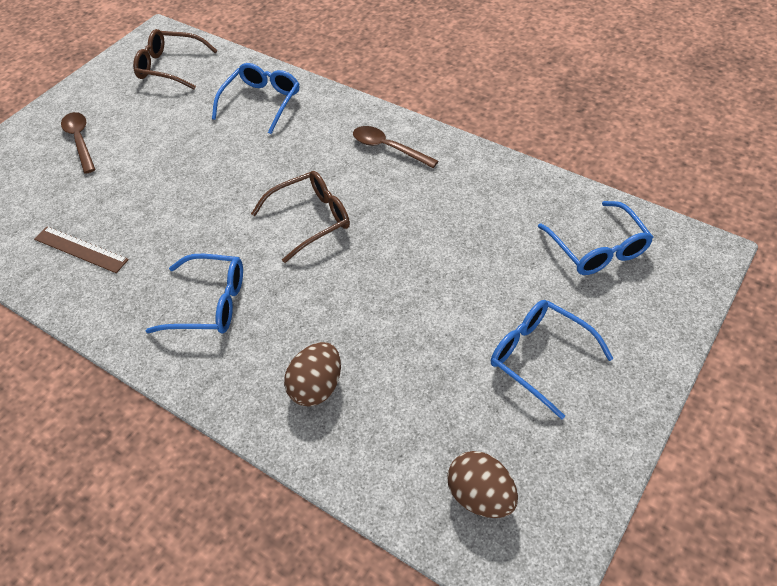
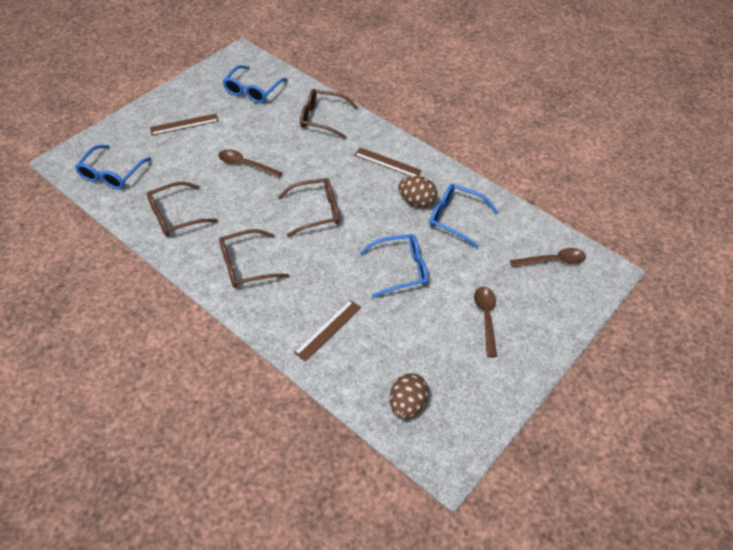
brown glasses: [133,29,218,89] [251,171,350,263] = 2 -> [147,182,218,236] [219,229,290,288] [278,178,340,237] [300,89,358,139] = 4
brown ruler: [34,227,129,273] = 1 -> [150,114,219,135] [294,300,361,362] [354,147,422,176] = 3
brown spoon: [61,112,96,174] [353,126,438,168] = 2 -> [219,149,282,178] [474,287,497,358] [510,248,586,268] = 3

